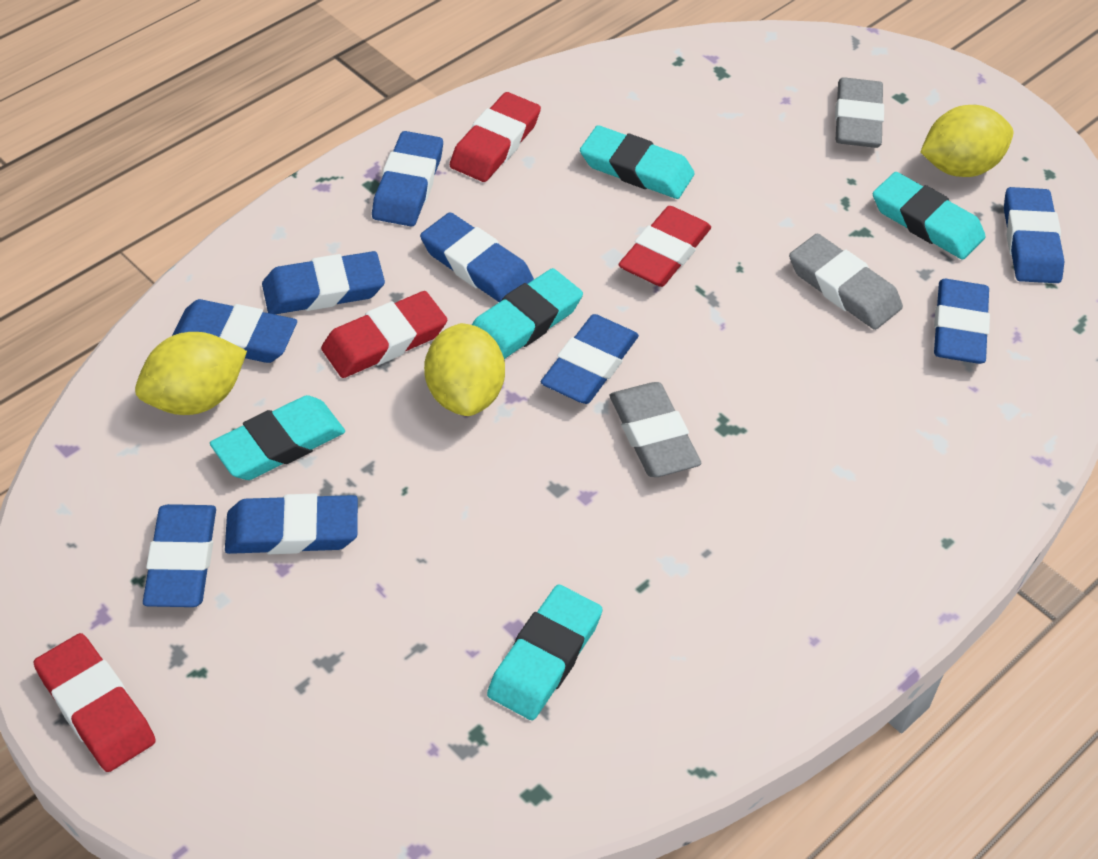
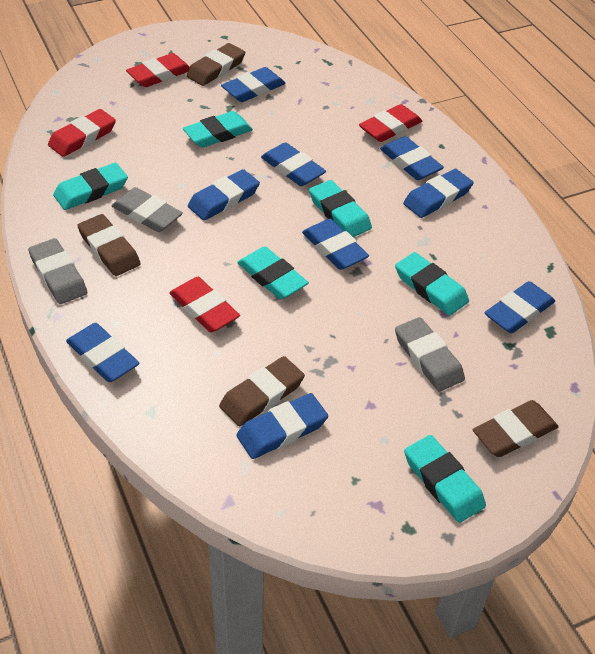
brown eraser: none = 0 -> [77,214,141,276] [186,43,245,86] [219,356,305,426] [473,400,559,457] = 4
turquoise eraser: [210,395,345,480] [472,268,583,359] [487,585,603,720] [580,125,695,199] [873,172,986,260] = 5 -> [53,163,128,210] [183,111,253,148] [237,246,309,299] [309,180,372,237] [395,252,469,316] [404,435,486,523] = 6
yellow lemon: [135,332,247,415] [424,323,505,416] [921,105,1014,177] = 3 -> none = 0

